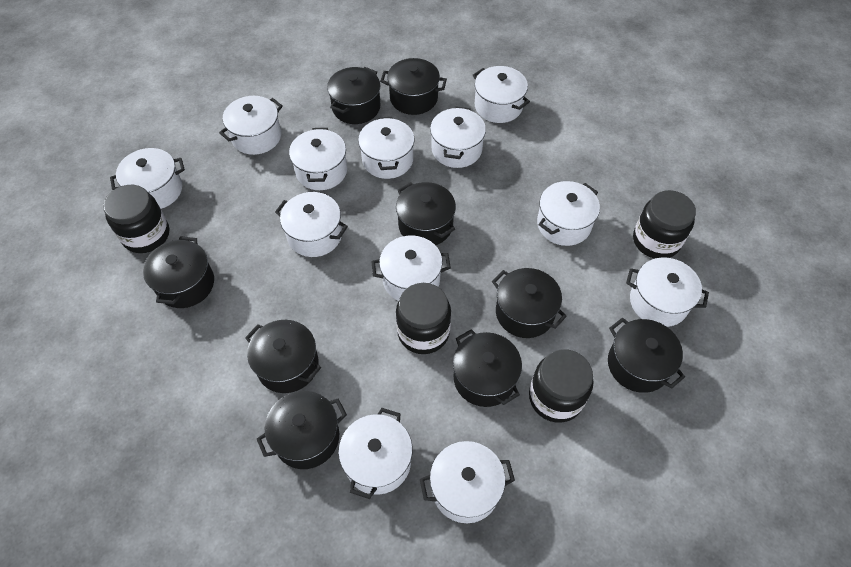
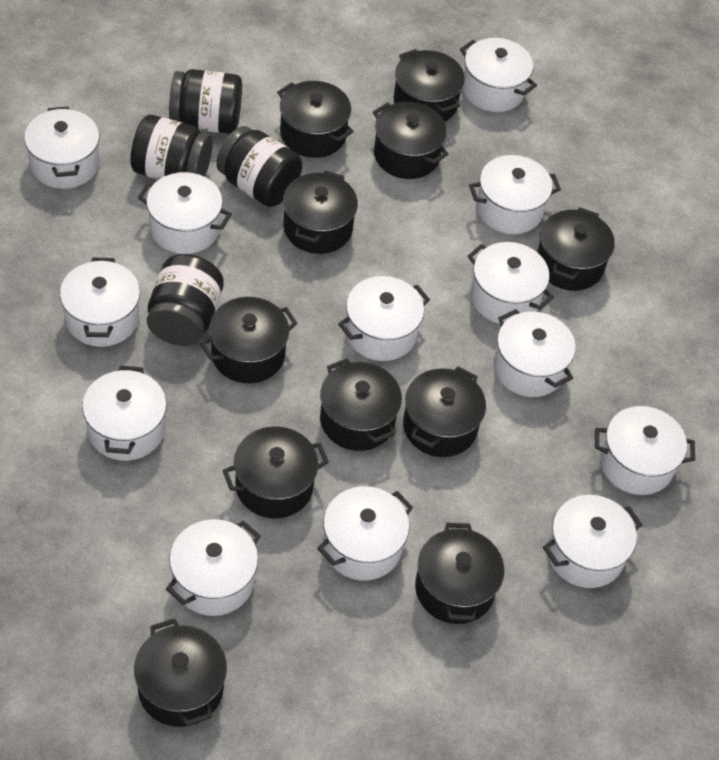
black pot: [143,236,214,308] [245,320,321,393] [257,391,347,469] [327,67,380,124] [380,58,447,115] [396,182,456,245] [453,329,522,407] [492,268,567,338] [608,318,685,393] = 9 -> [134,618,227,727] [200,297,298,383] [222,426,329,519] [277,81,354,158] [283,170,358,254] [320,358,402,451] [373,102,448,179] [394,49,465,122] [403,366,486,457] [415,523,504,624] [537,207,615,291] = 11
white pot: [110,148,185,209] [219,96,283,155] [275,192,348,257] [289,128,347,190] [338,408,413,499] [358,117,414,179] [371,235,451,301] [420,441,515,523] [430,106,486,168] [473,66,530,123] [537,181,600,246] [626,257,709,327] = 12 -> [24,107,100,189] [60,257,140,347] [82,365,167,461] [138,172,232,254] [166,519,261,616] [317,486,413,581] [338,276,430,361] [460,38,537,112] [468,242,554,324] [469,155,561,234] [493,309,576,397] [543,495,643,588] [595,406,695,495] = 13

